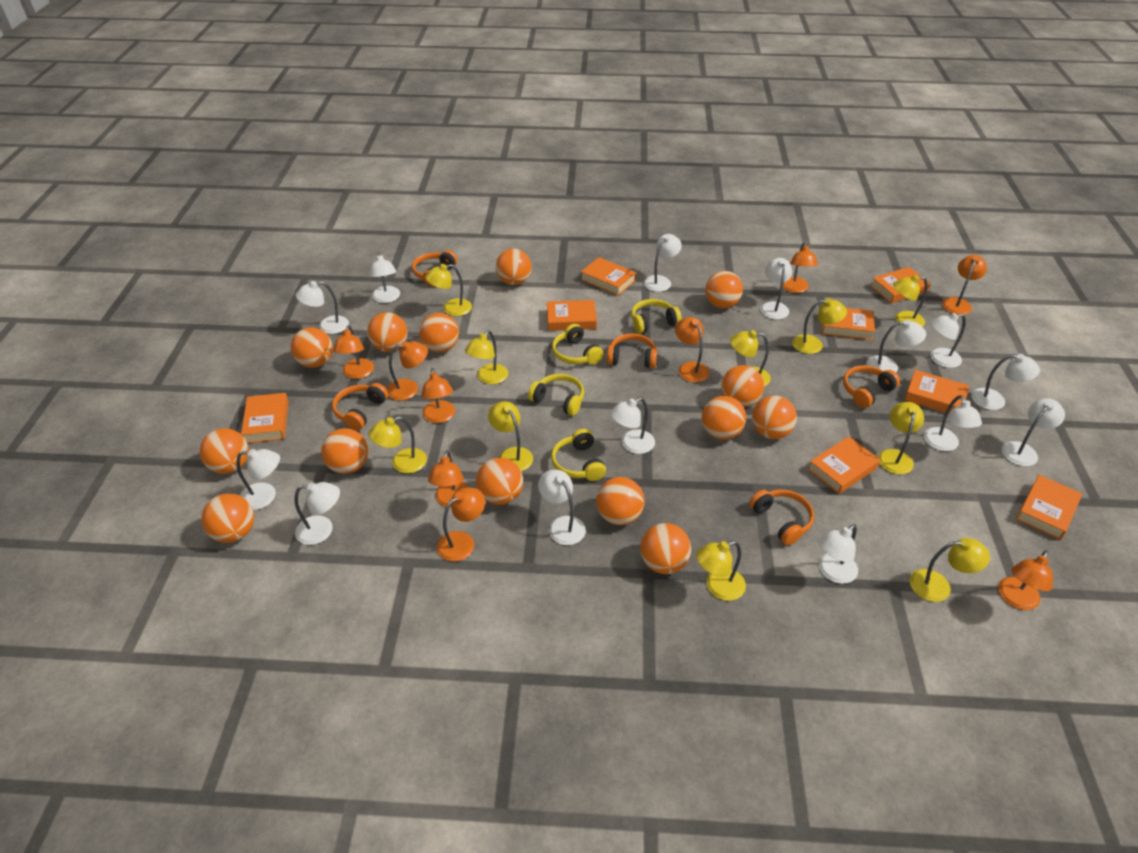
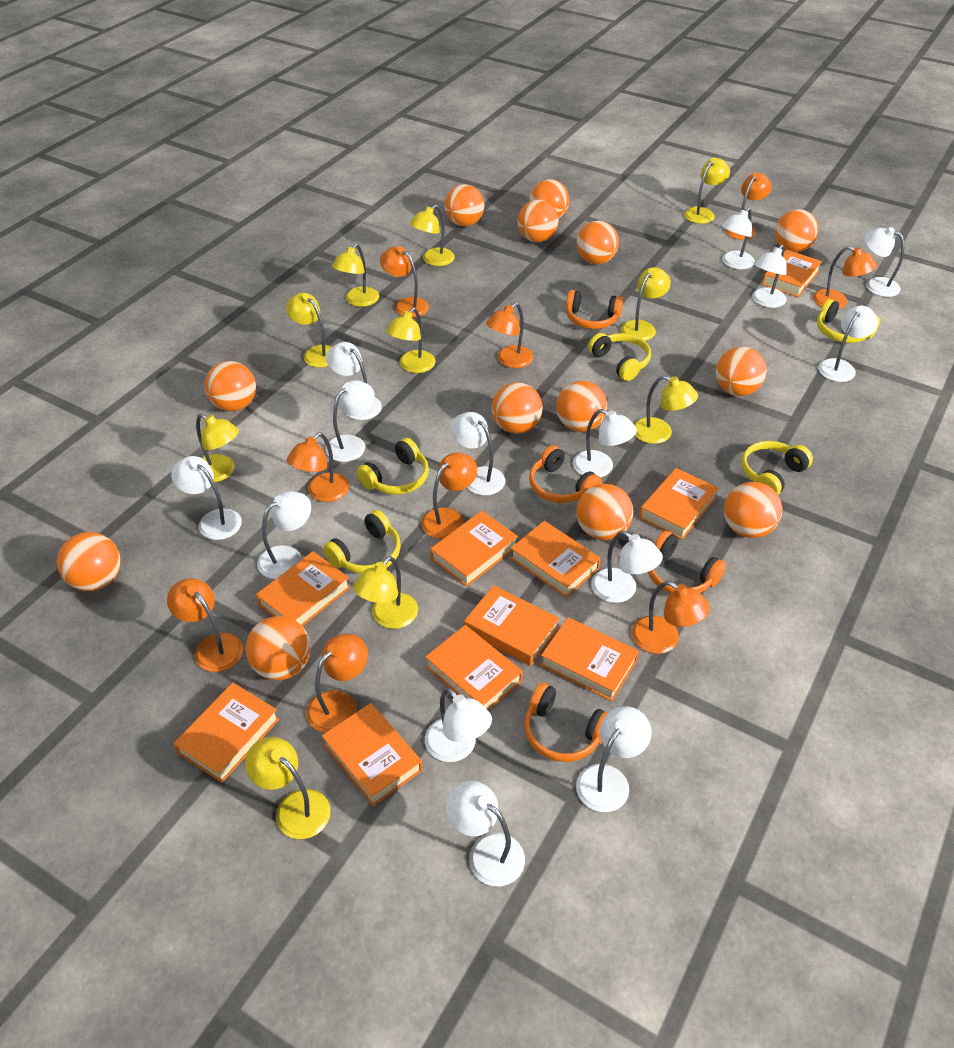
orange ball: [200,428,249,474] [201,494,254,543] [291,327,333,368] [321,428,368,474] [367,312,407,352] [419,313,459,352] [476,458,523,505] [496,249,532,285] [596,477,645,525] [640,523,691,574] [702,396,746,440] [705,271,743,308] [721,365,764,407] [752,395,797,439] = 14 -> [57,532,121,591] [205,361,256,411] [246,616,311,680] [444,184,484,226] [492,382,543,434] [518,200,559,242] [530,179,569,219] [556,381,607,432] [576,484,633,540] [577,221,619,264] [716,347,766,396] [724,482,782,538] [775,209,819,252] = 13
orange book: [241,393,289,443] [547,300,597,331] [581,257,636,296] [808,436,880,494] [822,308,875,340] [870,267,931,303] [904,370,969,413] [1016,475,1082,540] = 8 -> [173,683,279,783] [256,551,350,626] [322,703,423,806] [425,625,523,711] [430,511,518,587] [464,585,560,666] [510,521,601,598] [540,617,639,701] [639,468,719,540] [762,250,822,297] = 10
orange headphones: [332,383,388,430] [412,250,458,287] [607,333,657,368] [749,489,814,545] [843,365,900,408] = 5 -> [524,683,609,762] [529,445,602,503] [566,290,623,329] [648,531,726,594] = 4
yellow headphones: [528,374,584,416] [551,429,606,481] [552,324,603,365] [631,299,682,334] = 4 -> [323,510,401,573] [357,438,429,495] [588,333,651,381] [741,441,813,494] [817,299,880,343] = 5

